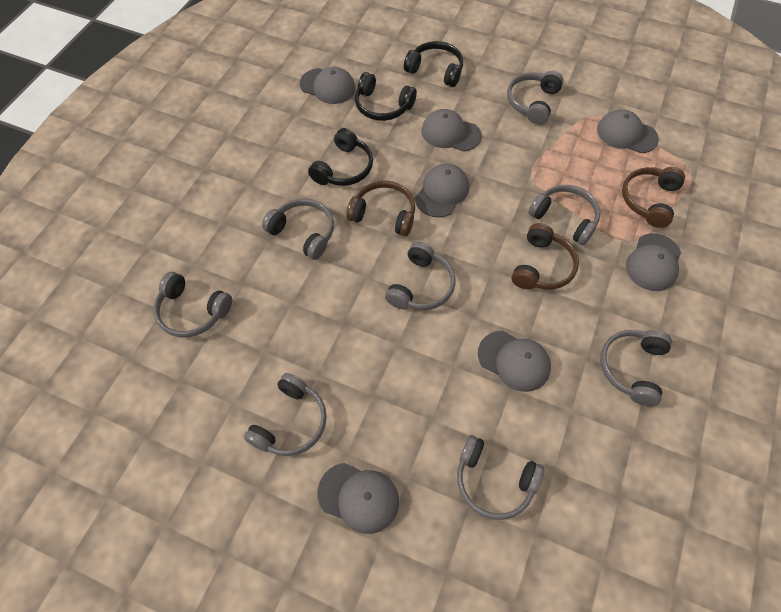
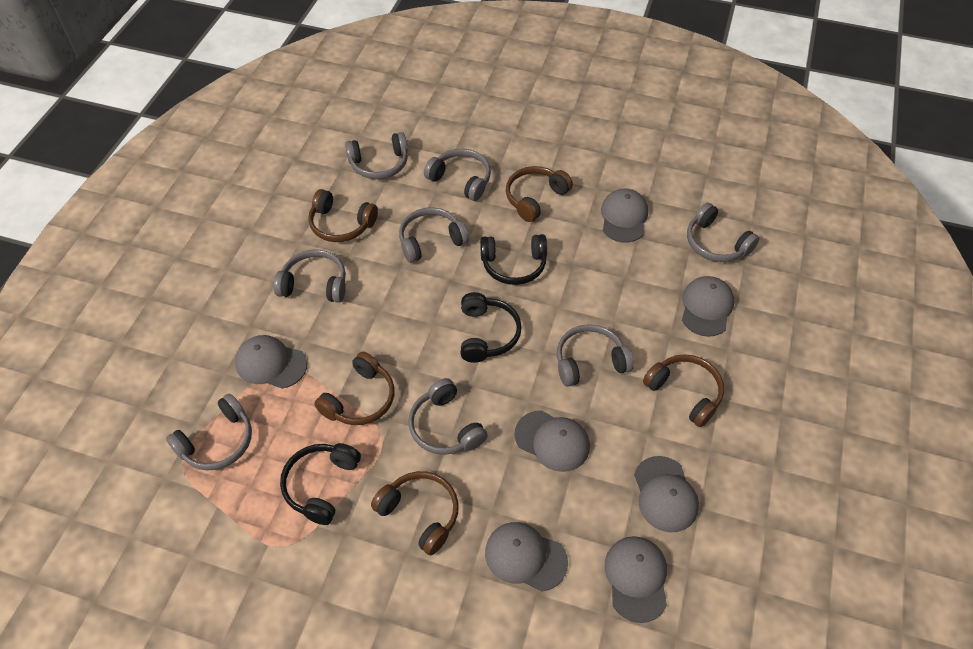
brown headphones: [346,181,415,236] [512,223,579,289] [622,167,685,228] = 3 -> [308,189,378,242] [314,352,395,425] [371,471,459,555] [506,166,573,222] [643,354,724,427] = 5

